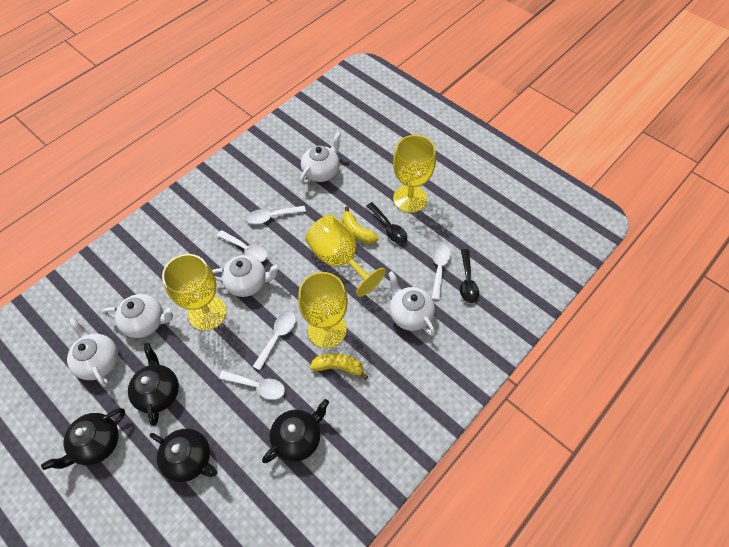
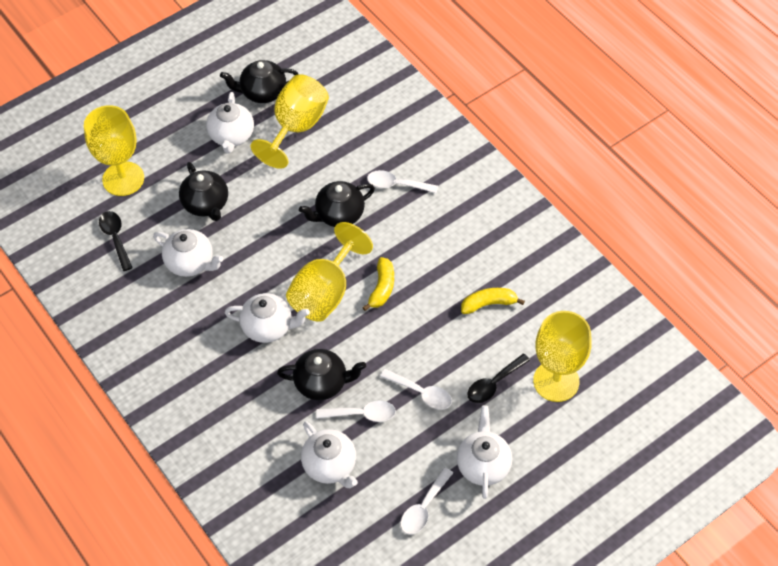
white spoon: [217,230,268,262] [219,370,285,400] [247,206,306,224] [253,312,296,370] [432,244,451,300] = 5 -> [316,401,396,422] [367,170,438,193] [380,369,452,410] [400,467,453,535] = 4

